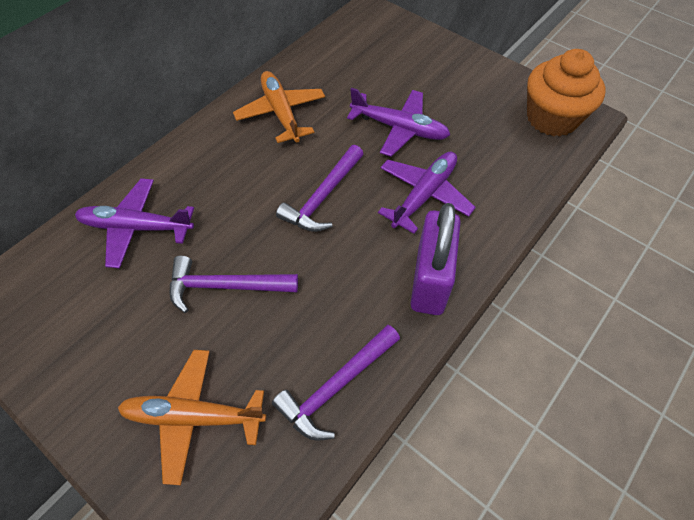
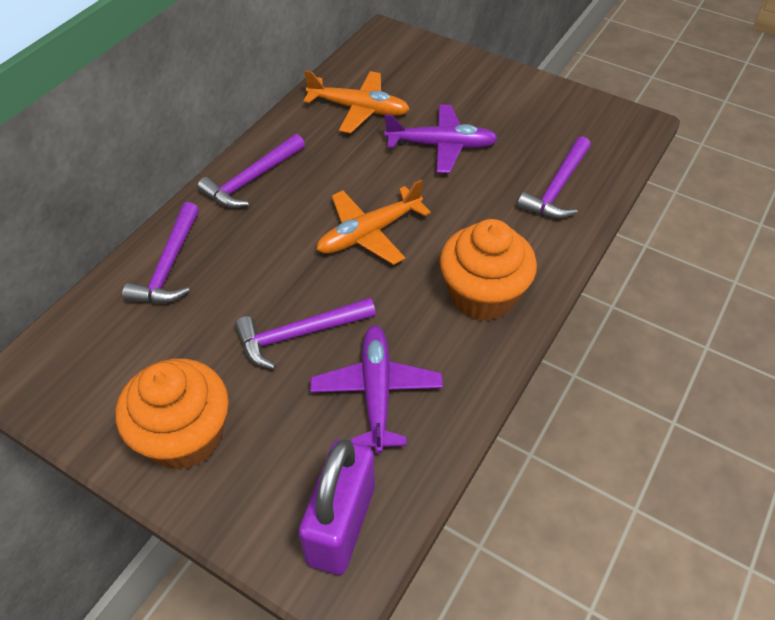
orange cupcake: [527,49,605,136] = 1 -> [115,358,229,470] [440,219,537,321] = 2
purple hammer: [170,256,298,313] [272,325,400,441] [276,145,363,232] = 3 -> [122,202,199,304] [197,134,305,208] [235,297,376,369] [517,136,591,219] = 4
purple plane: [75,178,194,268] [347,88,450,157] [378,152,476,234] = 3 -> [310,325,443,453] [384,104,498,173] = 2

